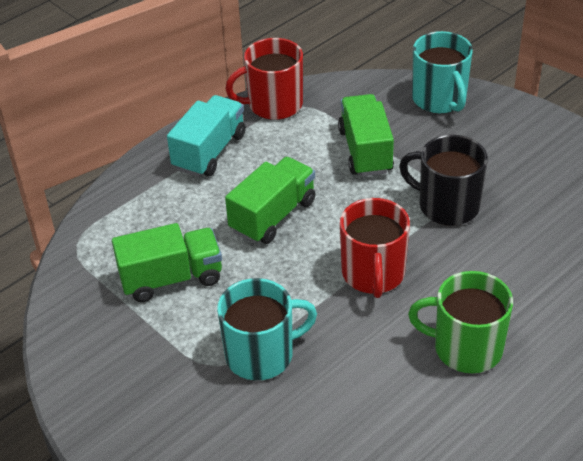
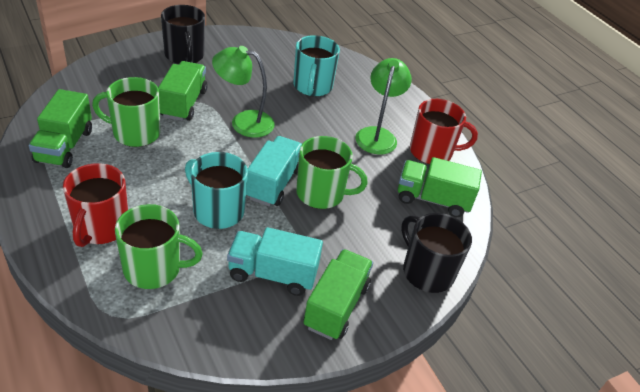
black mug: [399,135,488,226] = 1 -> [161,5,205,64] [401,213,472,293] = 2
green lamp: none = 0 -> [212,46,275,138] [355,58,412,154] = 2
green mug: [408,271,513,373] = 1 -> [92,77,160,147] [115,204,203,289] [296,136,368,209] = 3
green truck: [112,223,222,302] [225,157,316,244] [338,94,394,177] = 3 -> [29,89,92,168] [158,61,208,121] [303,249,373,340] [398,157,482,217] = 4
turquoise truck: [167,95,246,177] = 1 -> [227,227,323,296] [246,136,302,206] = 2

